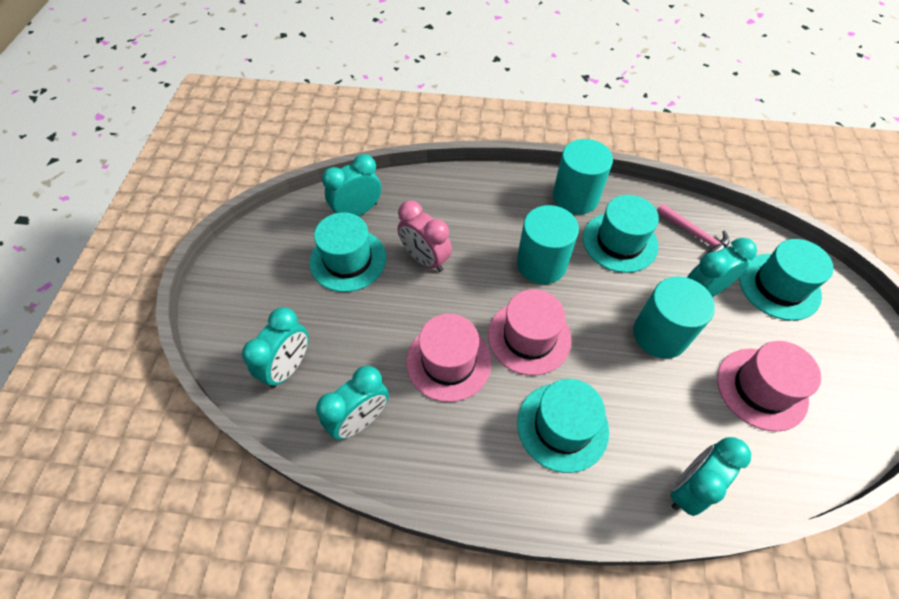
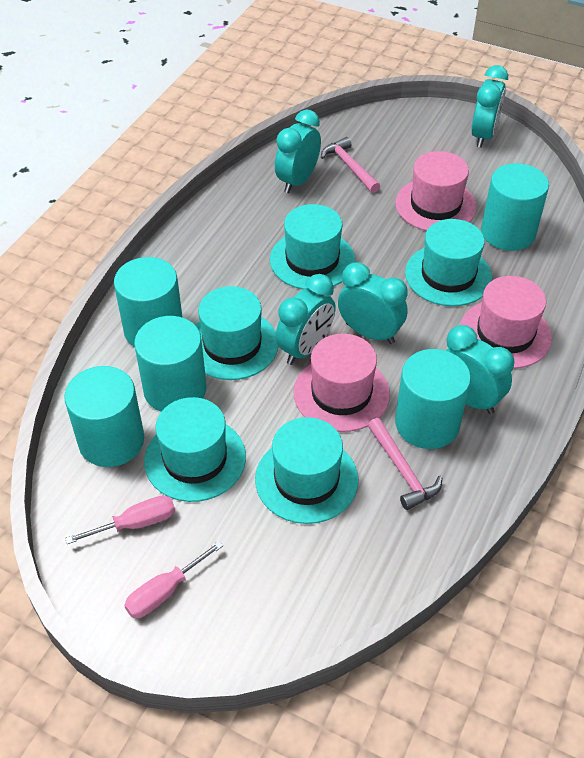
pink clock: [398,201,452,272] = 1 -> none = 0
pink hammer: [657,203,730,253] = 1 -> [321,137,380,193] [368,418,443,510] = 2
pink screwdriver: none = 0 -> [65,495,175,544] [124,541,223,618] = 2
turquoise cylinder: [517,205,579,284] [553,139,613,215] [633,276,715,359] = 3 -> [64,366,144,467] [114,257,183,347] [134,316,207,412] [395,349,471,449] [481,163,549,251] = 5
turquoise hat: [309,213,386,292] [517,379,609,473] [583,195,659,273] [739,239,834,321] = 4 -> [144,397,246,502] [195,286,278,380] [255,417,359,524] [270,204,355,289] [405,219,492,306] = 5

